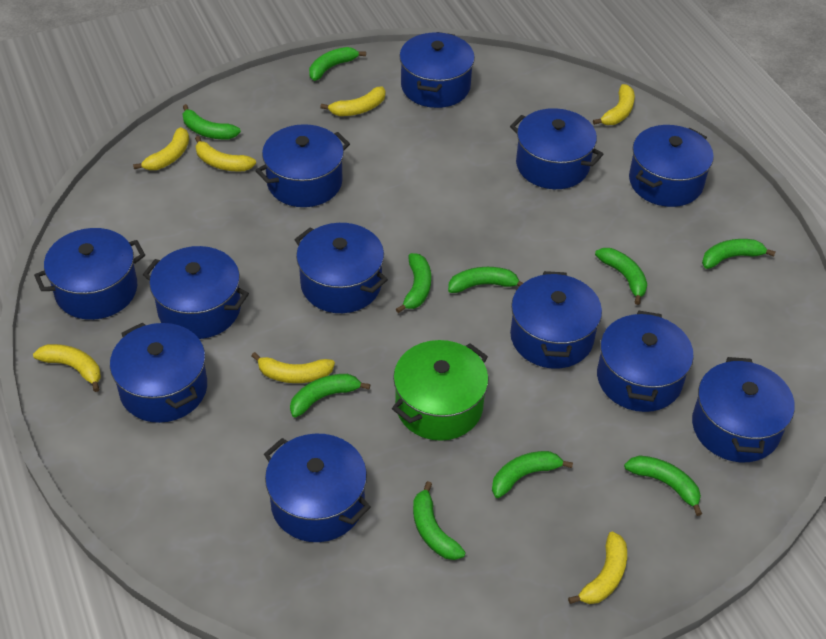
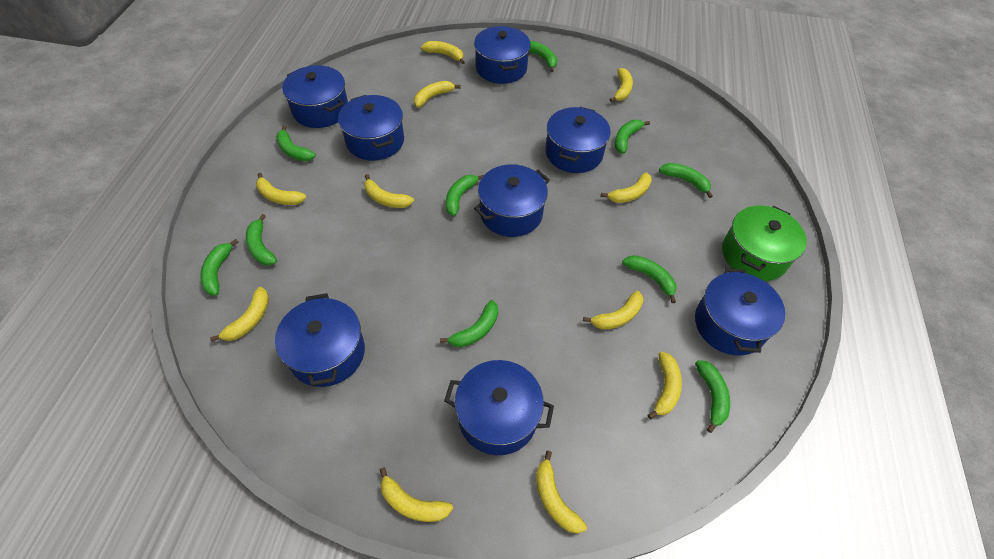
blue pot: [34,228,145,320] [110,323,207,423] [143,246,249,339] [255,124,350,207] [264,434,371,542] [294,223,388,313] [399,32,475,108] [510,108,603,189] [510,271,602,369] [597,311,694,412] [629,125,714,207] [692,357,795,462] = 12 -> [275,293,365,387] [282,65,348,128] [338,95,404,161] [444,360,554,455] [474,26,531,84] [474,164,550,237] [545,107,611,173] [695,268,785,355] = 8
yellow banana: [33,344,101,392] [133,127,189,170] [195,136,256,172] [251,352,335,383] [320,86,385,116] [568,532,627,604] [593,84,635,125] = 7 -> [210,287,269,342] [256,173,306,205] [364,174,414,208] [380,467,453,522] [414,81,461,108] [421,41,465,64] [536,451,587,534] [583,291,643,330] [601,172,652,203] [609,68,633,102] [648,352,682,419] = 11

